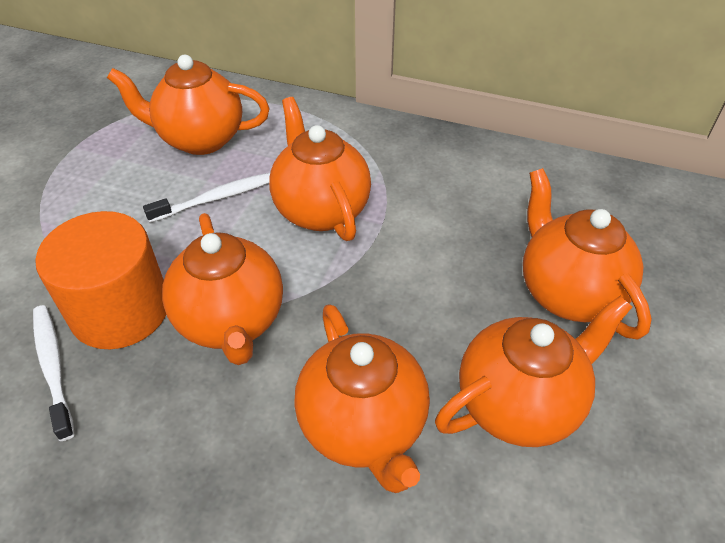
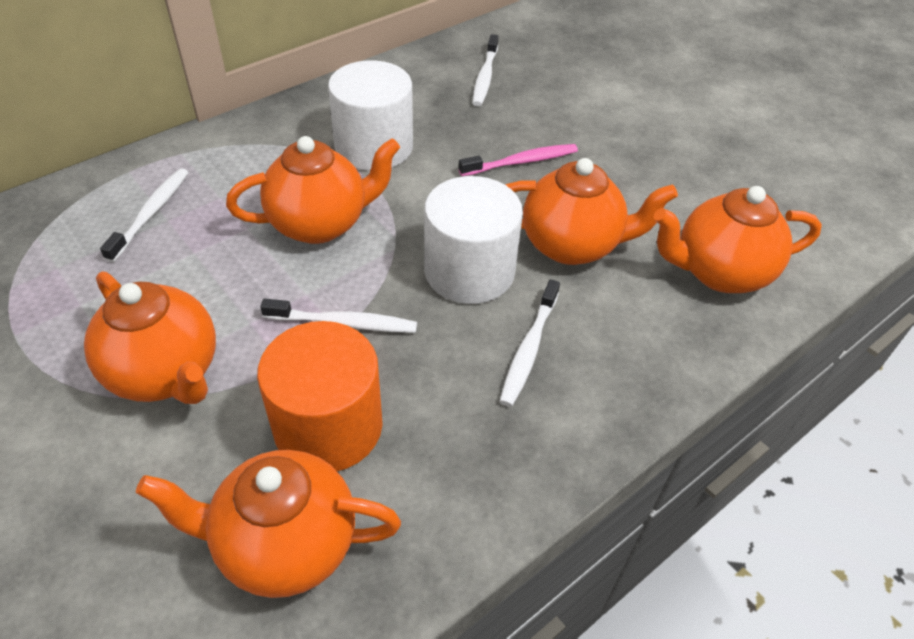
orange teapot: [107,55,270,155] [162,213,283,365] [269,97,371,241] [295,304,430,493] [435,295,632,447] [523,168,652,340] = 6 -> [84,271,216,404] [136,450,401,598] [226,136,400,244] [505,158,678,265] [654,186,822,293] = 5
pink toothbrush: none = 0 -> [459,144,578,176] = 1
white cylinder: none = 0 -> [328,60,413,171] [424,176,523,304] = 2
white toothbrush: [33,305,75,441] [143,173,270,223] = 2 -> [100,168,188,262] [260,298,417,333] [473,34,499,106] [499,279,560,407] = 4

